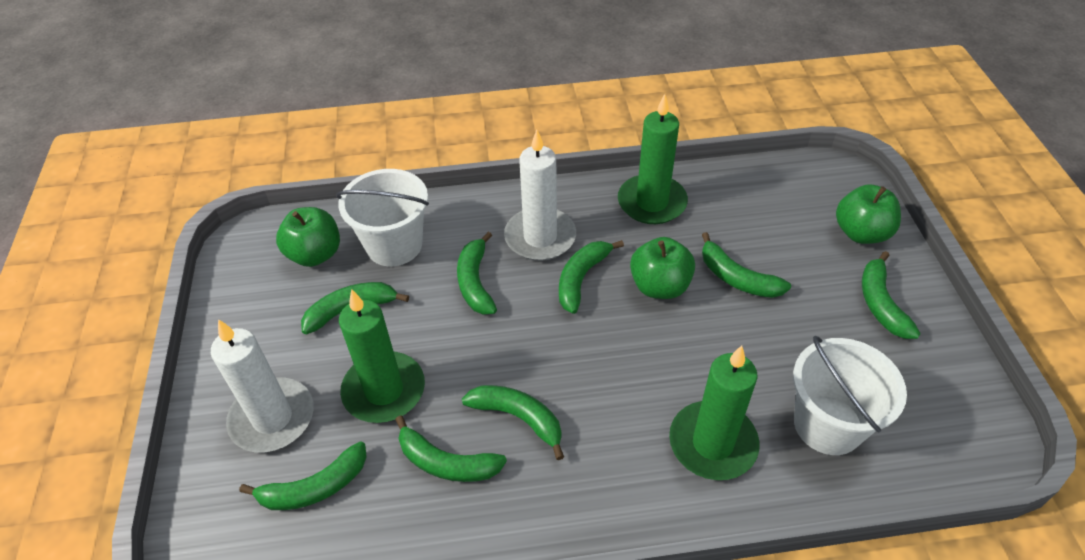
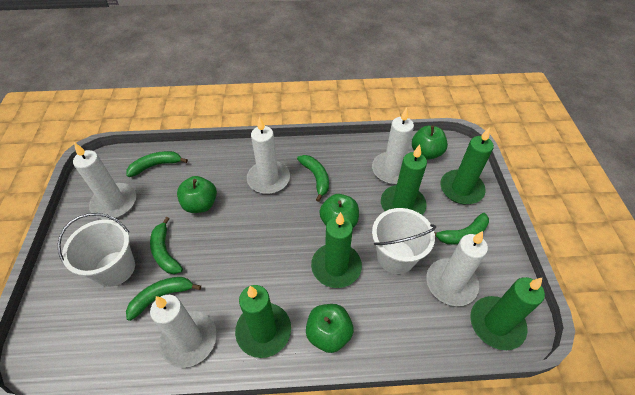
green apple: [276,207,340,267] [630,237,695,299] [836,184,901,244] = 3 -> [177,176,217,213] [306,304,354,353] [319,194,359,227] [412,125,448,160] = 4
green banana: [239,441,367,510] [301,282,409,334] [395,415,507,482] [457,232,497,315] [462,385,564,460] [559,240,624,314] [702,232,791,298] [862,251,921,339] = 8 -> [126,151,188,177] [126,277,201,321] [150,217,183,274] [297,155,329,202] [434,213,489,245] = 5
green candle: [339,289,425,423] [618,94,688,224] [669,346,760,480] = 3 -> [235,285,291,358] [311,212,362,288] [381,145,427,215] [440,127,494,204] [470,277,545,350] = 5
white candle: [211,319,314,452] [504,130,576,261] = 2 -> [73,142,136,219] [150,295,217,368] [247,117,290,194] [372,108,414,184] [426,231,488,306] = 5

